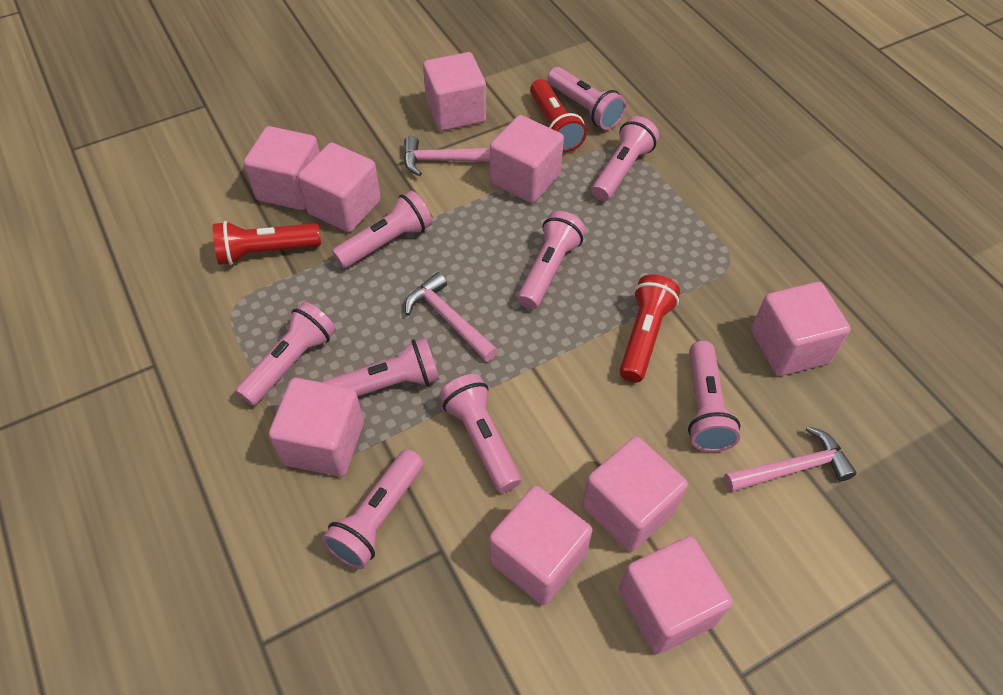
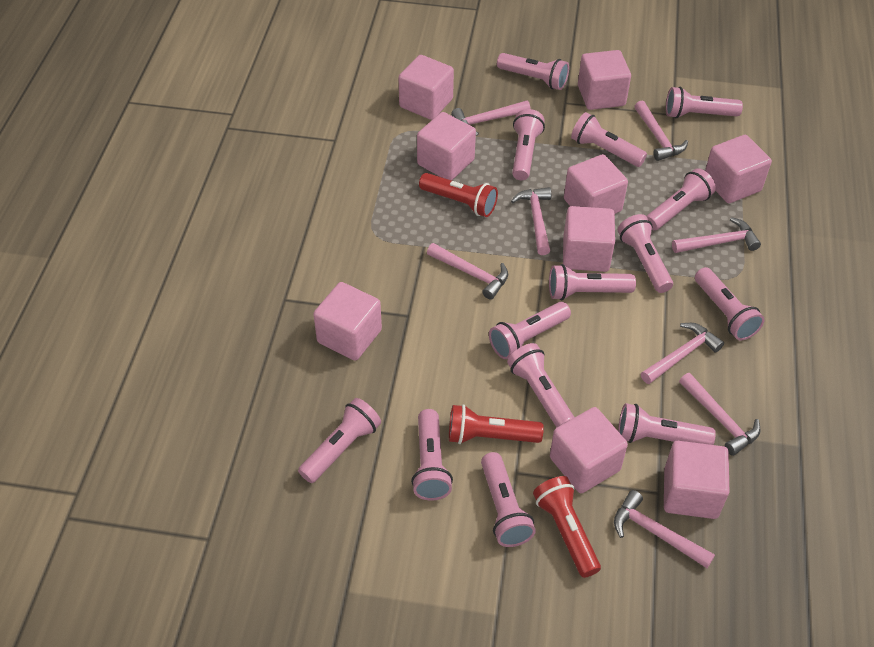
pink flashlight: [236,302,336,406] [322,337,440,397] [322,449,424,569] [332,191,433,268] [439,374,521,493] [517,211,586,309] [547,67,626,130] [592,116,659,201] [688,341,740,452] = 9 -> [298,398,381,483] [411,409,453,501] [481,452,536,547] [489,302,571,359] [497,53,569,90] [507,343,575,428] [512,109,545,180] [549,264,636,300] [571,112,647,167] [618,214,673,293] [618,403,716,445] [646,168,716,230] [666,87,743,118] [695,267,765,340] = 14
pink hammer: [404,136,490,176] [405,272,498,362] [724,426,857,492] = 3 -> [427,243,508,300] [451,100,530,136] [511,187,551,255] [614,490,715,568] [634,101,688,161] [641,323,724,384] [672,217,761,253] [679,373,761,456] = 8

